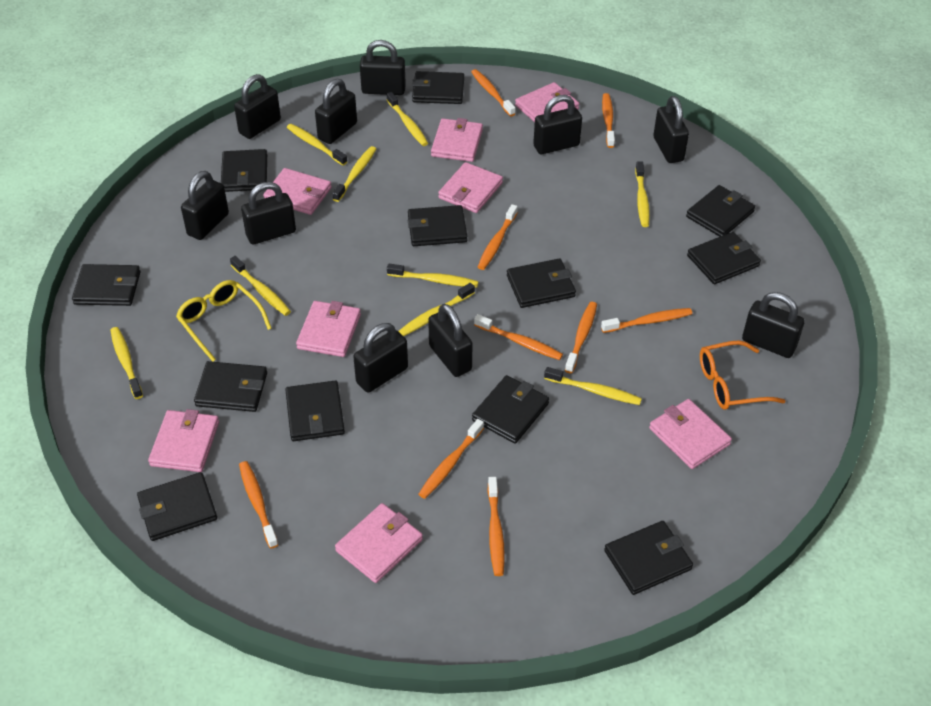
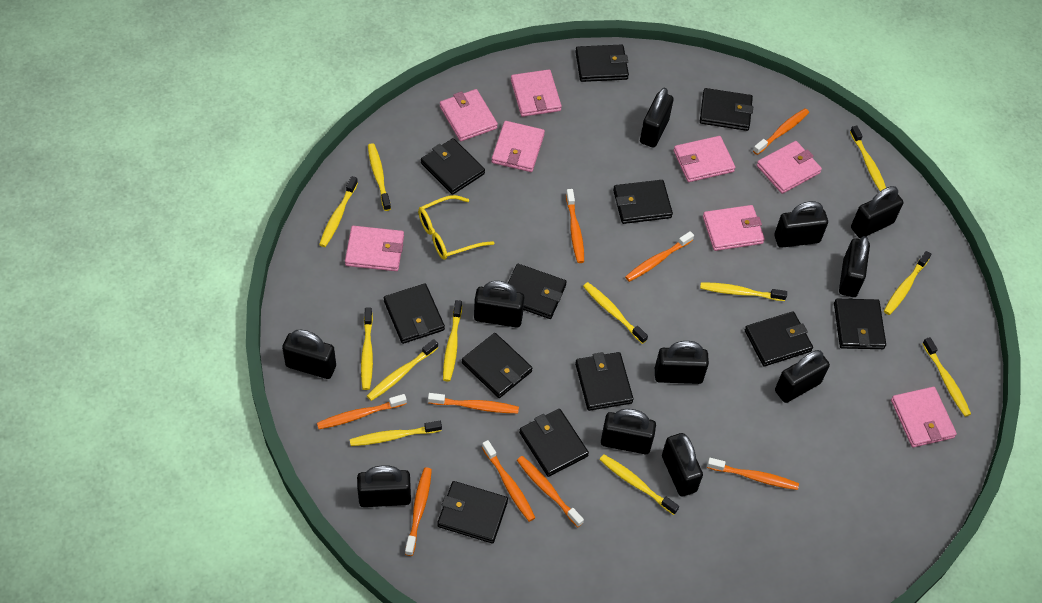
black padlock: [181,171,229,240] [234,74,281,139] [241,182,296,244] [315,79,357,144] [353,323,408,393] [360,40,406,95] [428,304,473,377] [533,95,582,154] [653,96,689,163] [742,292,805,358] = 10 -> [282,330,336,379] [357,465,411,507] [474,281,524,328] [601,409,656,454] [640,88,674,148] [655,341,709,384] [662,433,703,497] [774,201,828,248] [775,350,830,403] [839,236,870,297] [851,186,903,238] = 11
orange glasses: [700,340,786,410] = 1 -> none = 0
yellow toothbrush: [110,327,143,399] [230,256,291,316] [287,124,347,165] [332,146,376,202] [387,92,428,146] [387,264,479,288] [398,283,475,336] [544,367,642,405] [635,161,650,227] = 9 -> [319,176,358,247] [350,421,442,446] [361,308,373,390] [367,339,438,401] [368,143,391,211] [443,300,462,382] [583,282,648,344] [600,455,679,515] [700,282,787,301] [850,126,886,191] [884,251,931,315] [922,337,971,417] = 12

